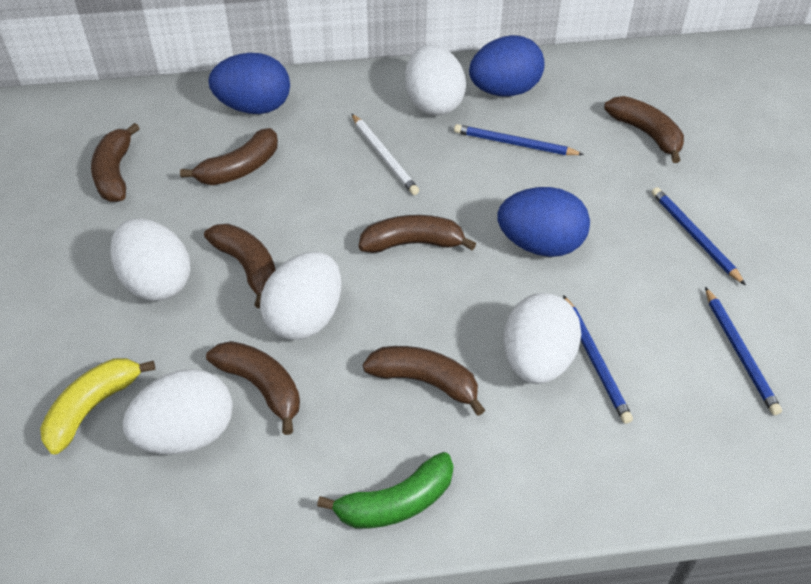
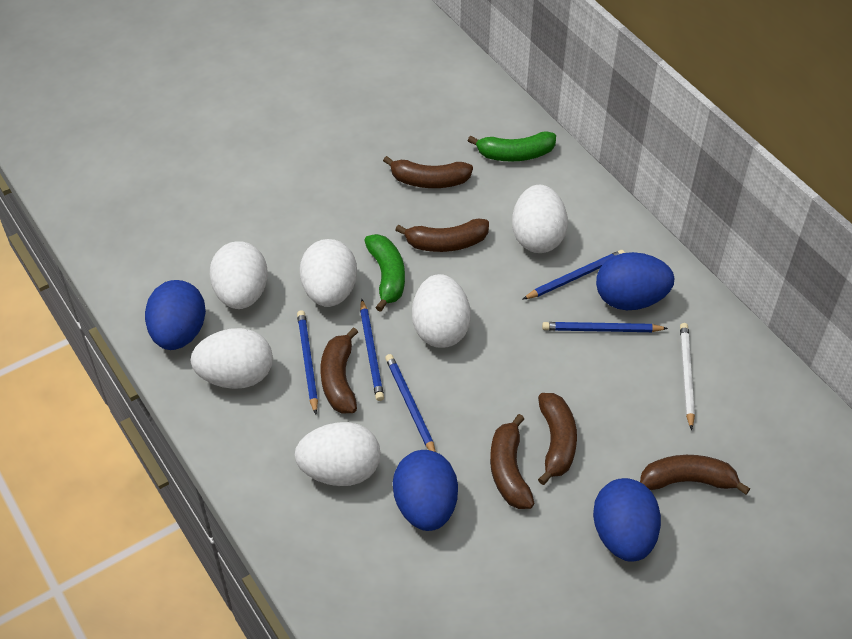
blue egg: [208,53,290,114] [469,35,545,97] [497,187,590,257] = 3 -> [145,280,206,350] [393,450,458,531] [593,478,661,562] [596,252,675,310] = 4
blue pencil: [454,124,584,155] [563,295,633,424] [652,187,746,285] [705,287,782,415] = 4 -> [297,310,318,414] [360,299,384,401] [385,354,436,452] [523,250,625,299] [542,322,668,332] = 5
brown banana: [91,123,140,202] [180,128,278,185] [204,224,275,308] [206,341,300,435] [359,215,476,253] [363,346,485,416] [604,96,684,163] = 7 -> [320,327,358,413] [383,156,473,188] [395,218,489,252] [490,414,535,509] [538,393,577,485] [640,455,750,495] = 6
green banana: [317,452,454,528] = 1 -> [364,234,405,312] [468,131,556,162] = 2
white egg: [110,218,191,301] [123,369,233,454] [260,252,341,340] [405,44,466,115] [503,293,581,384] = 5 -> [190,328,273,389] [210,241,268,309] [294,422,381,486] [300,239,357,307] [412,274,471,348] [512,185,568,253] = 6
yellow banana: [40,358,155,455] = 1 -> none = 0

